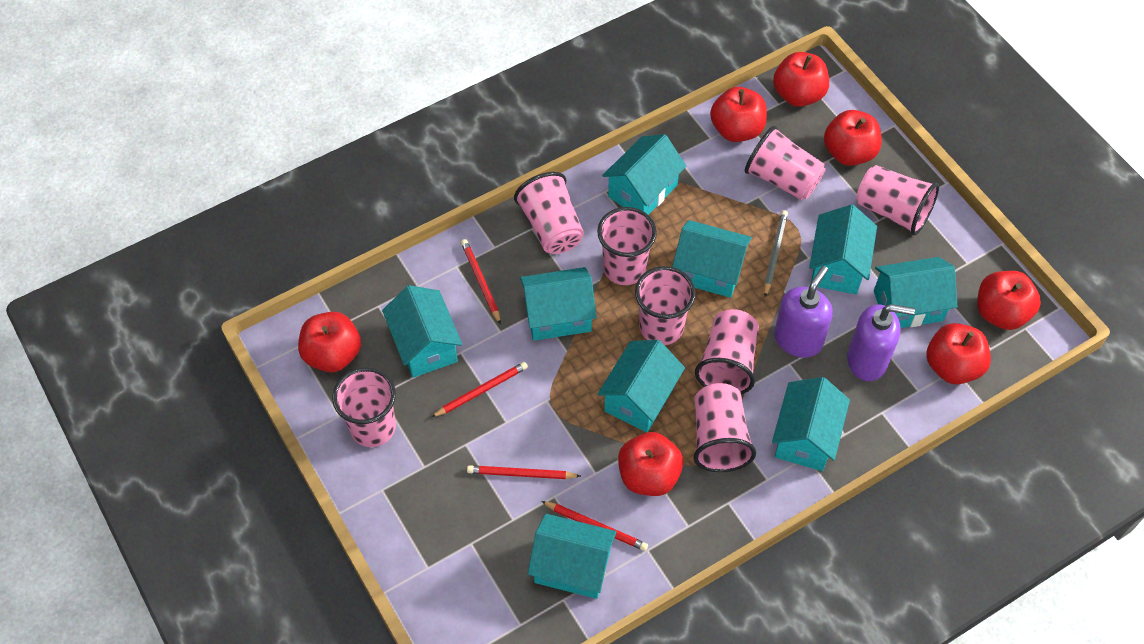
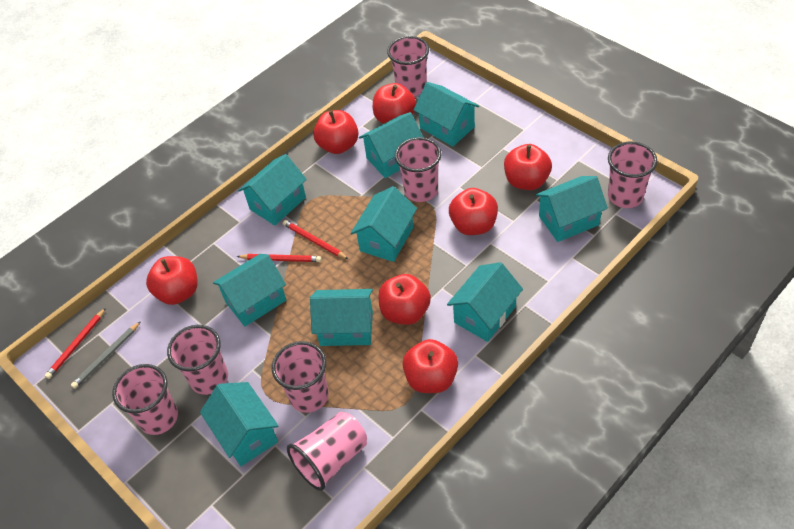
pink cup: [332,367,396,447] [514,172,584,254] [597,207,657,285] [635,266,696,345] [694,383,756,472] [695,309,759,394] [744,126,826,200] [857,165,939,235] = 8 -> [112,364,178,435] [167,325,228,395] [272,341,329,413] [287,412,367,491] [387,36,429,96] [395,137,442,202] [608,142,657,208] = 7
purple soap dispenser: [774,266,833,358] [847,304,915,381] = 2 -> none = 0
red pencil: [431,362,528,417] [461,239,501,325] [467,465,581,479] [541,501,648,551] = 4 -> [45,308,106,379] [237,254,322,262] [283,220,348,259] = 3

